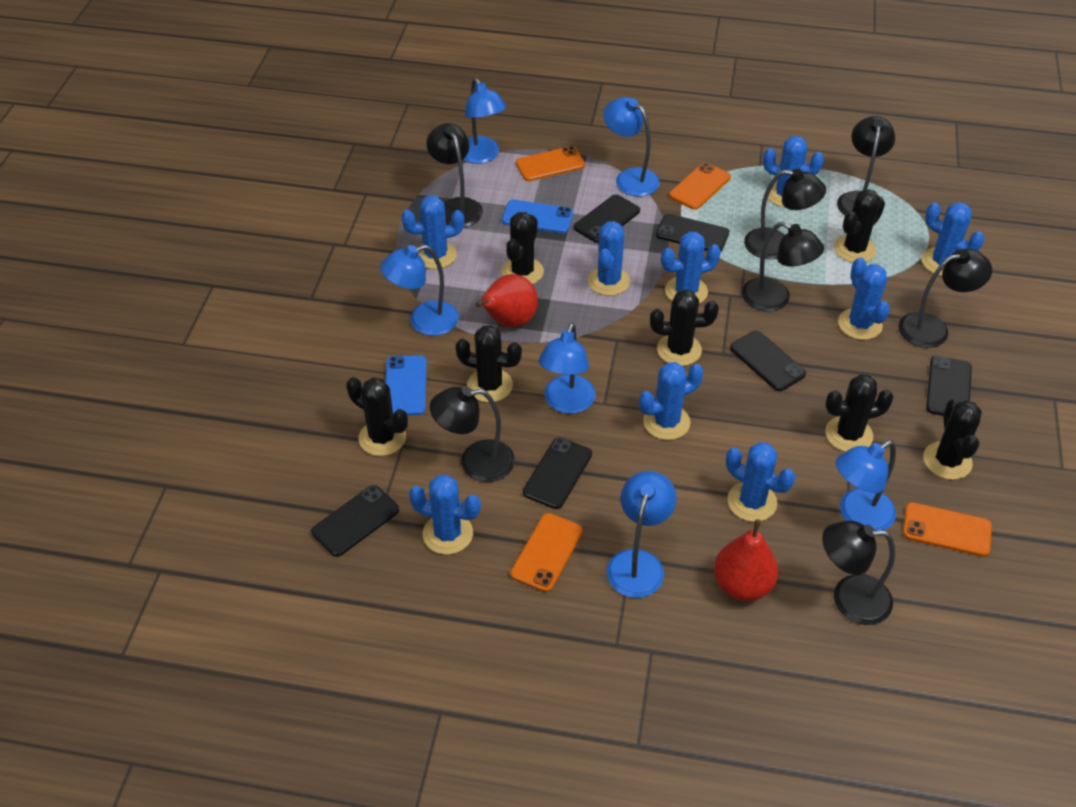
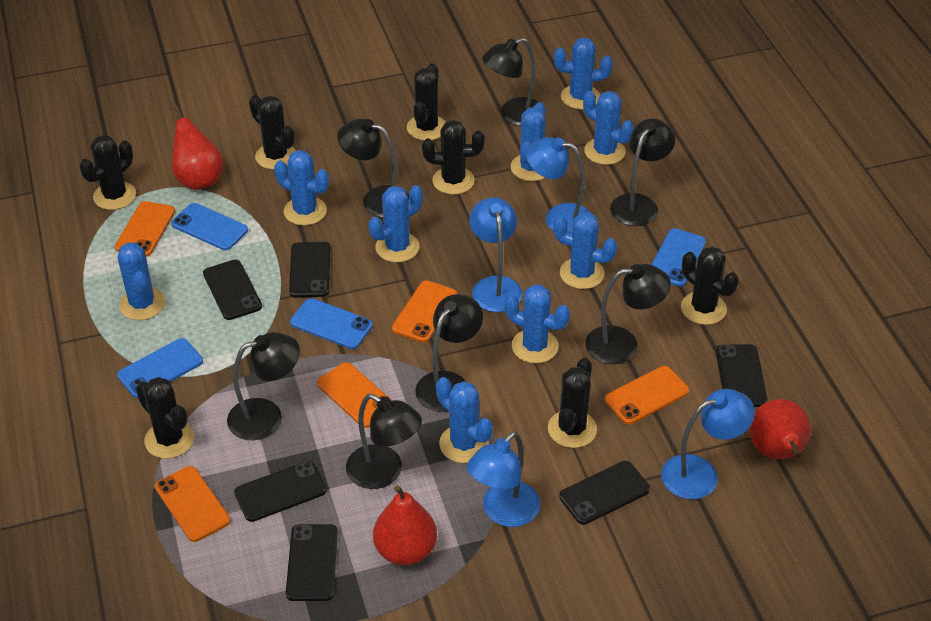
blue lamp: [380,245,459,336] [463,78,506,164] [538,322,596,414] [603,97,660,197] [607,471,677,598] [836,441,896,530] = 6 -> [467,431,540,527] [469,197,523,312] [526,137,591,232] [661,389,755,499] = 4
blue phone: [385,355,427,416] [502,199,573,233] = 2 -> [117,338,203,398] [171,203,248,250] [290,298,373,349] [651,228,706,287] = 4
orange phone: [510,513,583,592] [516,146,585,181] [669,162,731,210] [903,502,992,557] = 4 -> [115,201,175,257] [155,466,230,542] [317,362,392,428] [392,280,457,343] [604,366,689,425] = 5
red pear: [475,274,538,328] [714,519,778,601] = 2 -> [172,105,223,190] [373,486,437,565] [749,399,811,459] = 3

